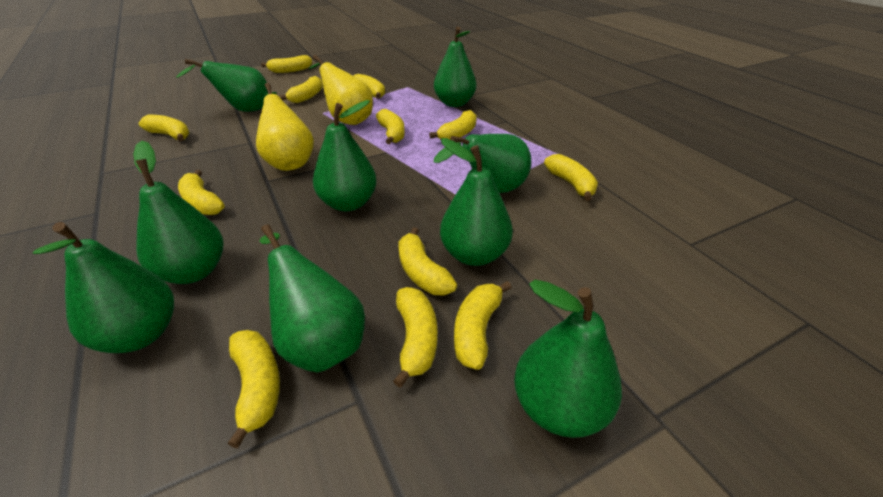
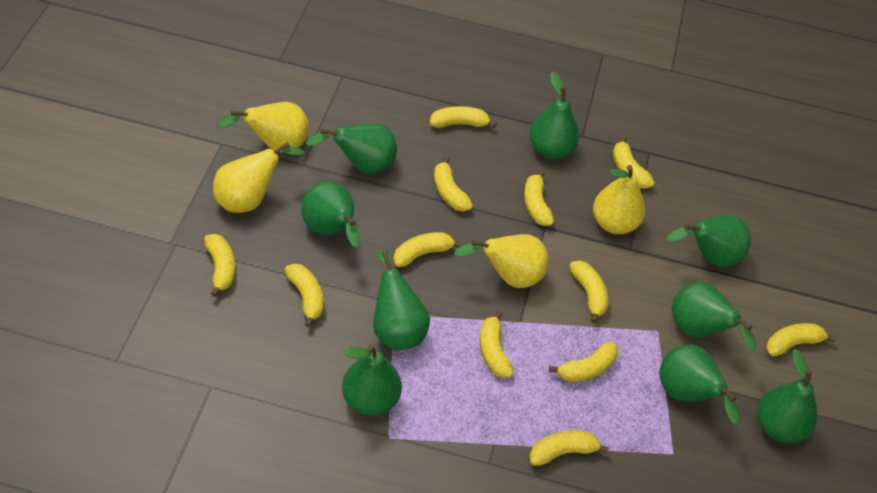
yellow pear: [256,83,314,171] [309,55,373,125] = 2 -> [213,142,304,213] [217,102,309,153] [454,234,549,288] [593,165,645,234] = 4

